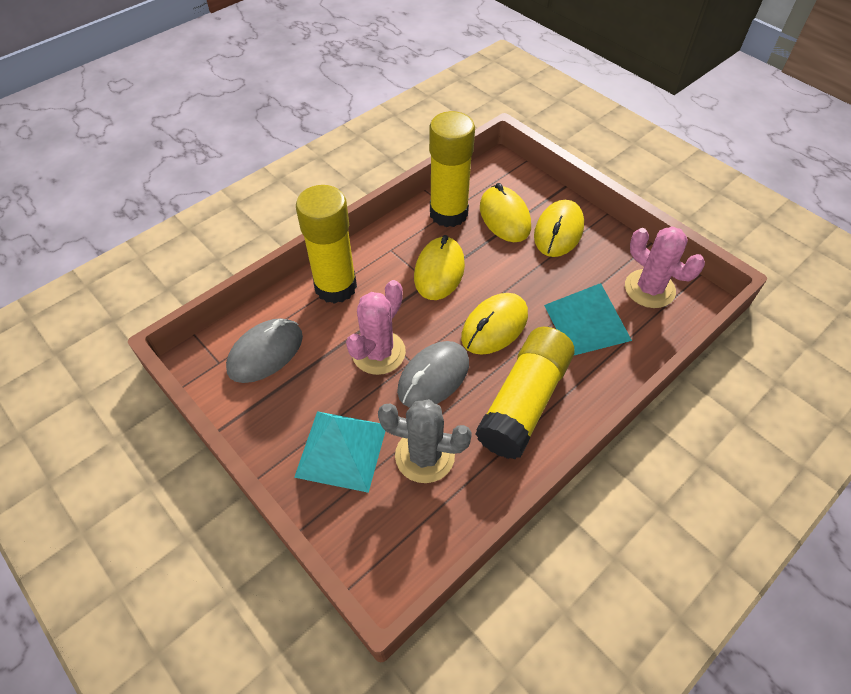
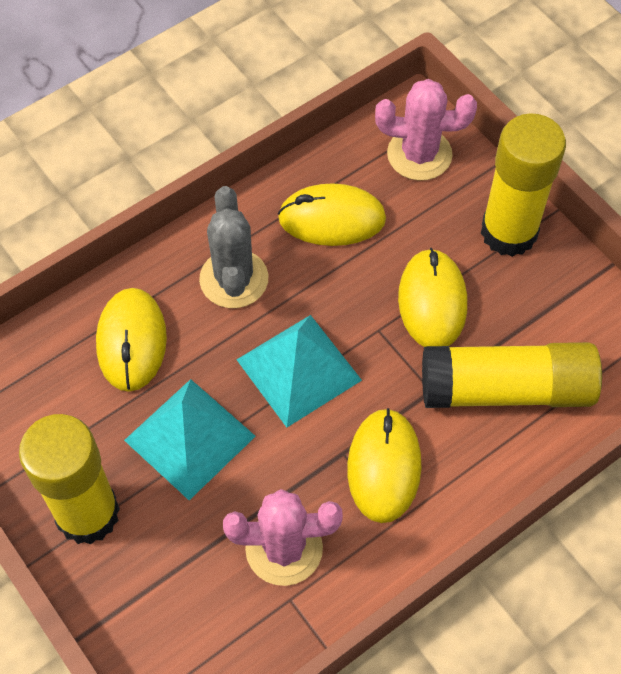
grey mouse: [226,318,303,383] [397,341,469,408] = 2 -> none = 0

